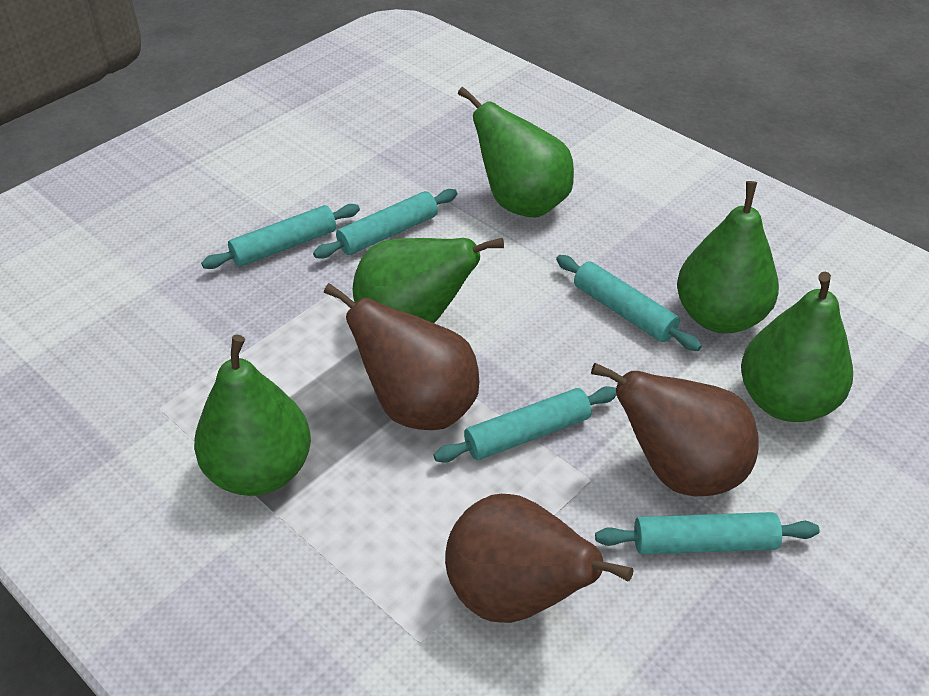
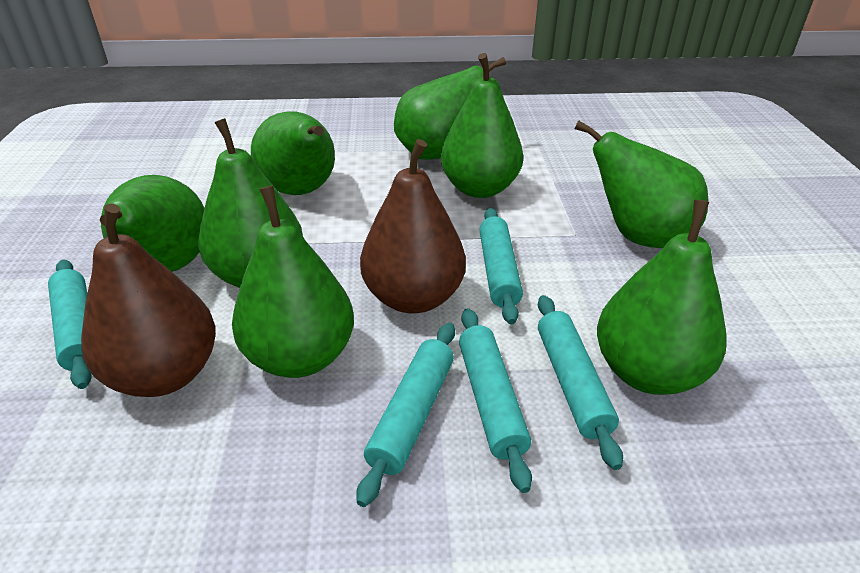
brown pear: [324,283,479,430] [445,494,633,623] [591,363,758,496] = 3 -> [81,204,216,397] [360,139,466,313] = 2
green pear: [194,335,311,496] [353,238,504,323] [458,87,574,218] [677,181,779,333] [741,272,853,422] = 5 -> [100,175,204,272] [198,118,303,288] [232,186,354,378] [251,111,335,195] [394,57,506,160] [441,53,523,198] [574,120,708,248] [597,200,727,395] = 8

